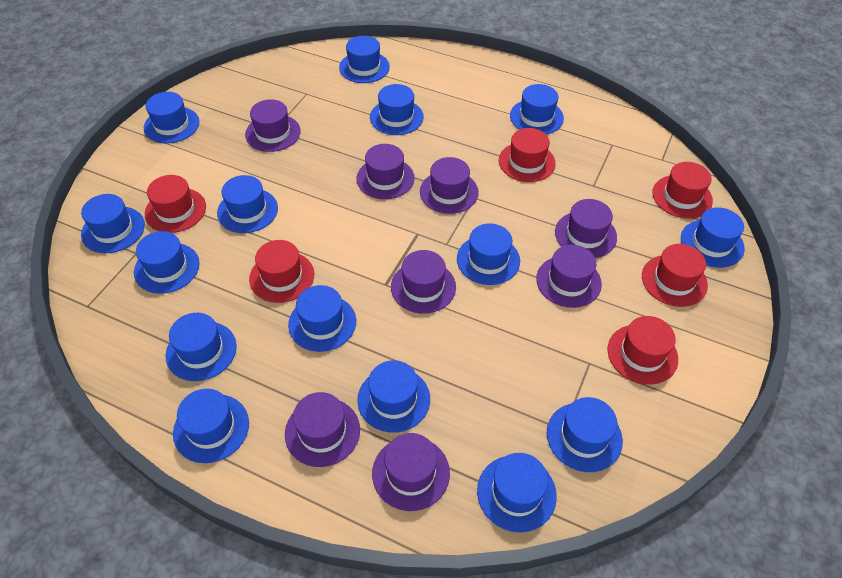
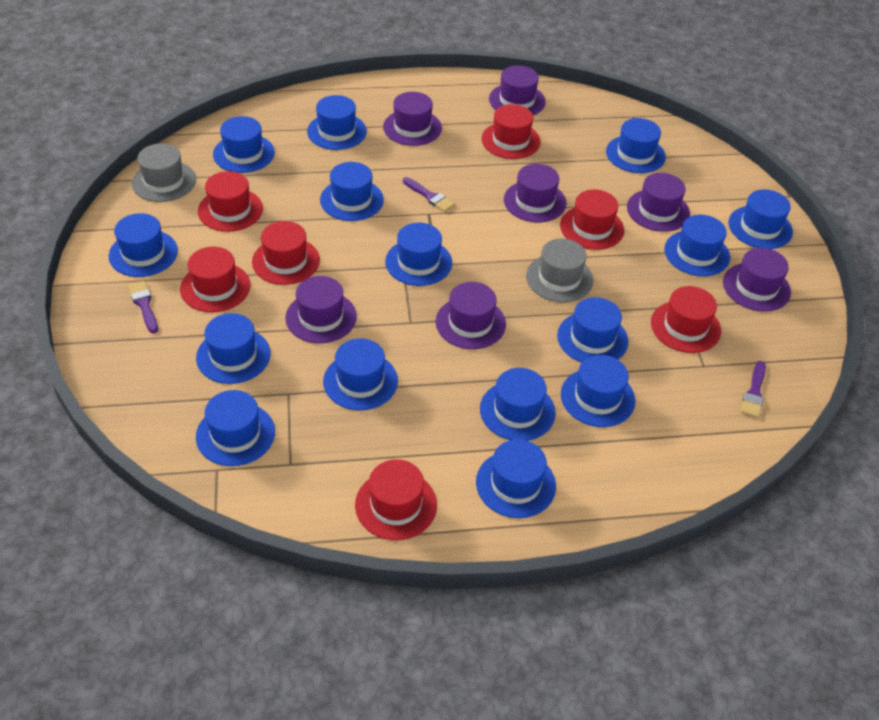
grey hat: none = 0 -> [132,143,196,202] [526,238,594,302] = 2
purple brush: none = 0 -> [128,281,158,333] [403,177,455,212] [741,361,766,418] = 3
purple hat: [245,99,301,152] [285,392,360,467] [356,144,415,199] [372,433,450,511] [391,250,456,314] [420,157,479,214] [536,245,602,308] [555,199,617,258] = 8 -> [285,276,357,343] [383,92,442,146] [436,282,506,349] [489,65,546,115] [504,164,566,223] [627,173,690,232] [723,248,791,312] = 7
red hat: [145,175,206,233] [249,240,314,303] [499,128,556,182] [607,316,678,385] [642,244,708,307] [652,162,713,219] = 6 -> [180,247,250,312] [198,171,263,232] [252,221,320,285] [355,459,437,540] [481,104,541,159] [560,189,624,250] [651,286,721,353] = 7

